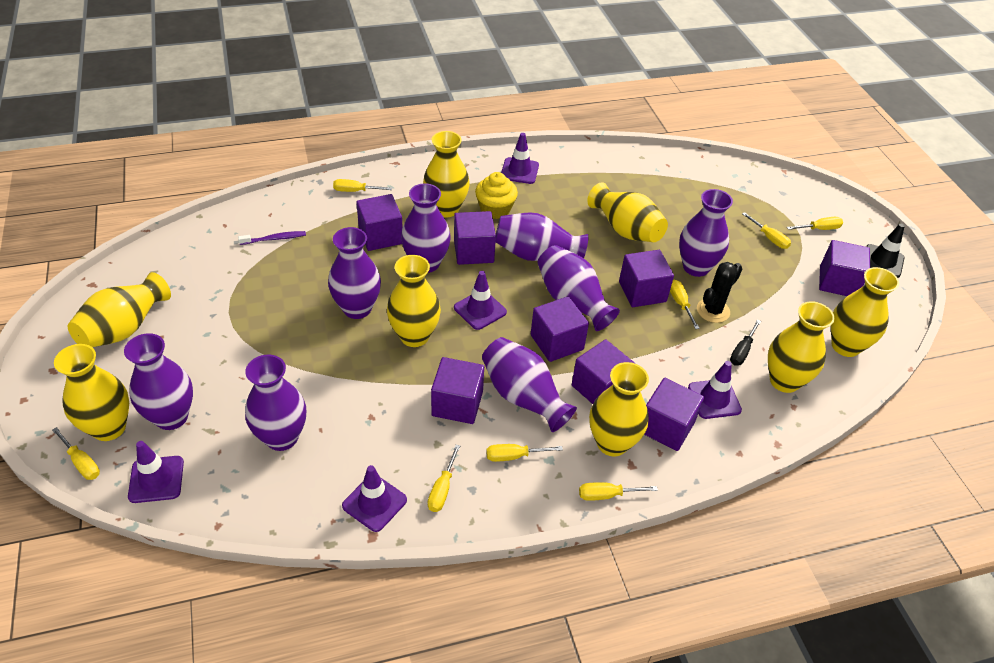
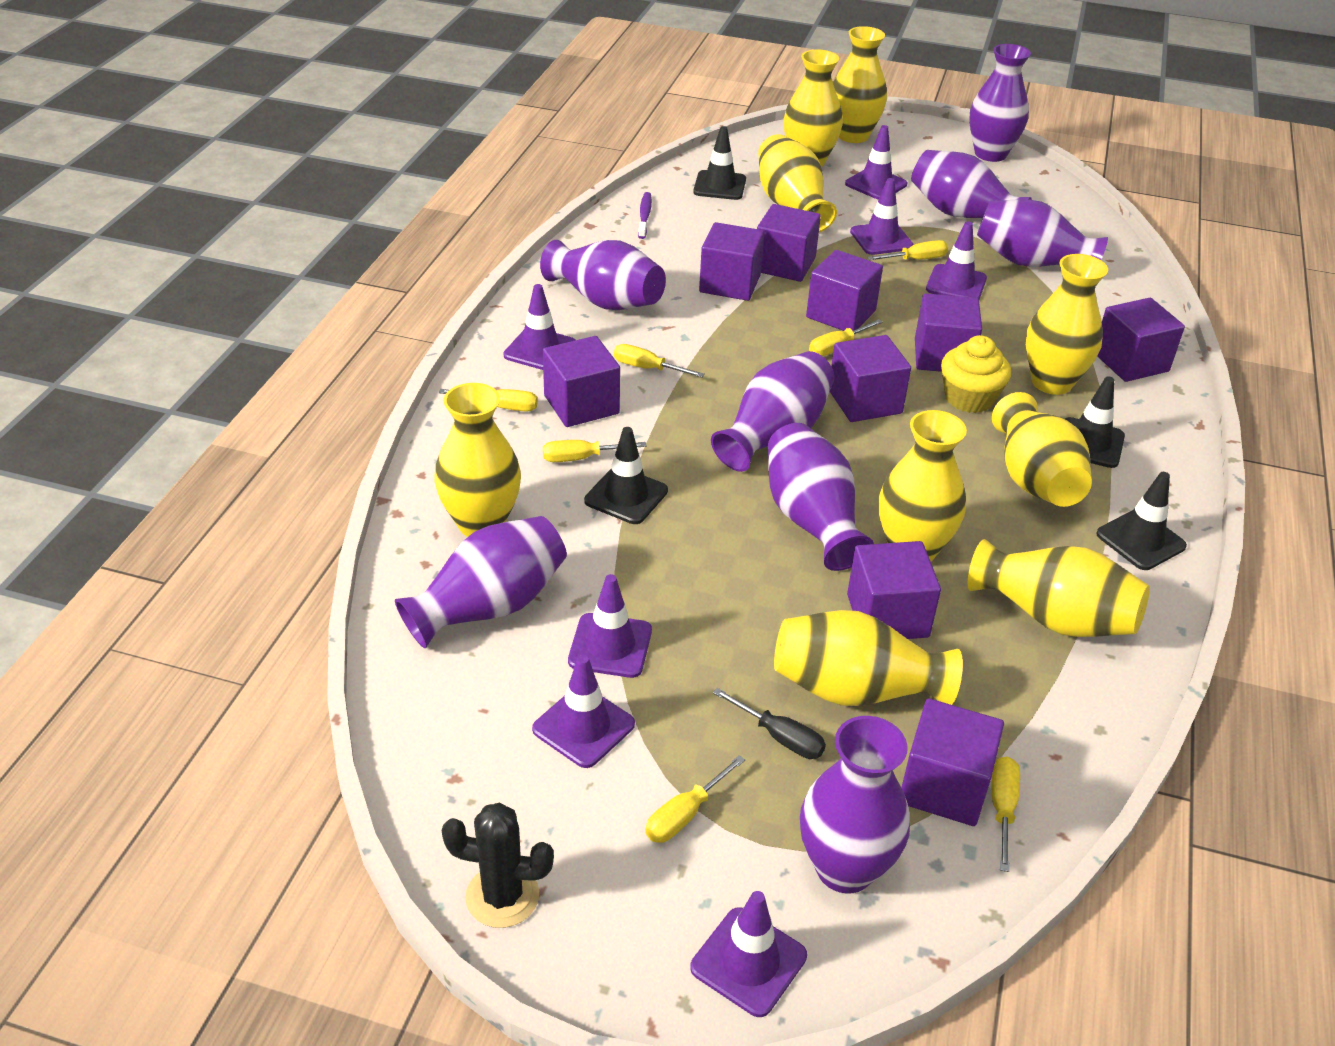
black traffic cone: [866,223,905,278] = 1 -> [584,427,668,524] [693,126,746,200] [1065,376,1125,468] [1096,472,1187,570] = 4
purple cube: [356,194,403,251] [431,357,484,424] [454,211,496,265] [531,296,589,362] [572,339,636,404] [619,250,674,307] [644,378,704,451] [819,240,870,296] = 8 -> [543,336,620,427] [699,222,764,301] [757,204,821,282] [806,250,883,331] [830,335,911,422] [847,541,941,639] [901,698,1004,826] [915,293,982,372] [1097,298,1185,382] = 9
purple traffic cone: [128,441,184,503] [342,465,407,532] [454,271,507,330] [501,133,539,184] [688,361,742,419] = 5 -> [503,284,575,370] [532,655,635,768] [568,574,652,678] [690,891,807,1017] [845,125,907,199] [850,178,914,255] [926,221,987,299] = 7
yellow screwdriver: [52,427,100,480] [333,179,392,192] [428,445,460,512] [486,444,563,462] [579,482,658,501] [670,280,700,329] [742,212,791,249] [787,217,843,230] = 8 -> [439,389,538,412] [543,440,647,462] [614,344,705,378] [645,755,745,843] [809,319,883,356] [868,240,948,260] [992,757,1020,872] = 7
yellow vase: [54,344,129,441] [68,272,171,347] [387,255,441,347] [423,131,470,217] [587,182,668,242] [589,362,649,456] [768,301,835,393] [831,267,899,357] = 8 -> [434,383,521,537] [758,134,837,232] [774,610,963,706] [784,49,843,167] [833,26,887,143] [879,410,967,561] [968,539,1150,637] [992,392,1092,507] [1026,254,1108,395] = 9

